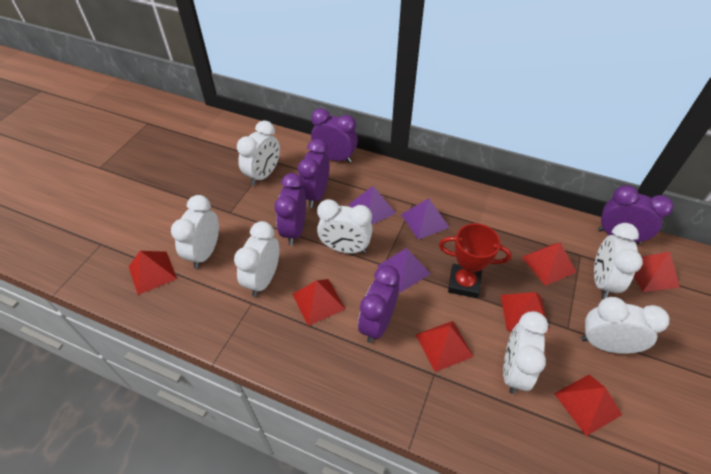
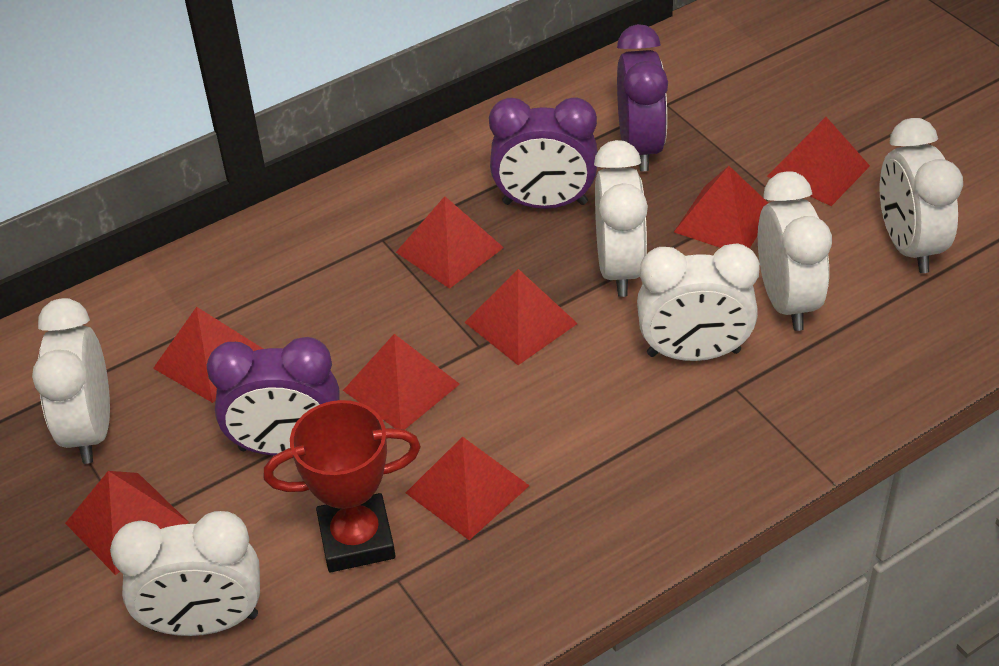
purple clock: [274,173,306,246] [298,139,330,208] [311,108,358,163] [358,265,400,343] [598,185,673,244] = 5 -> [207,337,340,456] [489,98,597,209] [617,24,668,171] = 3
purple pyramid: [349,186,396,224] [377,248,431,293] [401,198,450,240] = 3 -> none = 0
red pyramid: [129,251,177,295] [292,279,345,326] [415,321,474,372] [501,292,549,332] [522,242,576,286] [554,375,622,436] [634,252,680,292] = 7 -> [65,471,189,575] [153,307,263,403] [343,334,460,430] [396,196,504,289] [406,436,530,540] [465,269,578,365] [674,166,768,248] [767,117,870,206] = 8
white clock: [171,195,219,269] [234,221,279,297] [237,121,280,186] [317,199,373,253] [503,311,548,394] [581,297,669,354] [594,223,643,299] = 7 -> [32,298,110,464] [110,511,260,636] [594,140,648,297] [637,243,760,361] [758,171,832,331] [880,118,963,273] = 6

